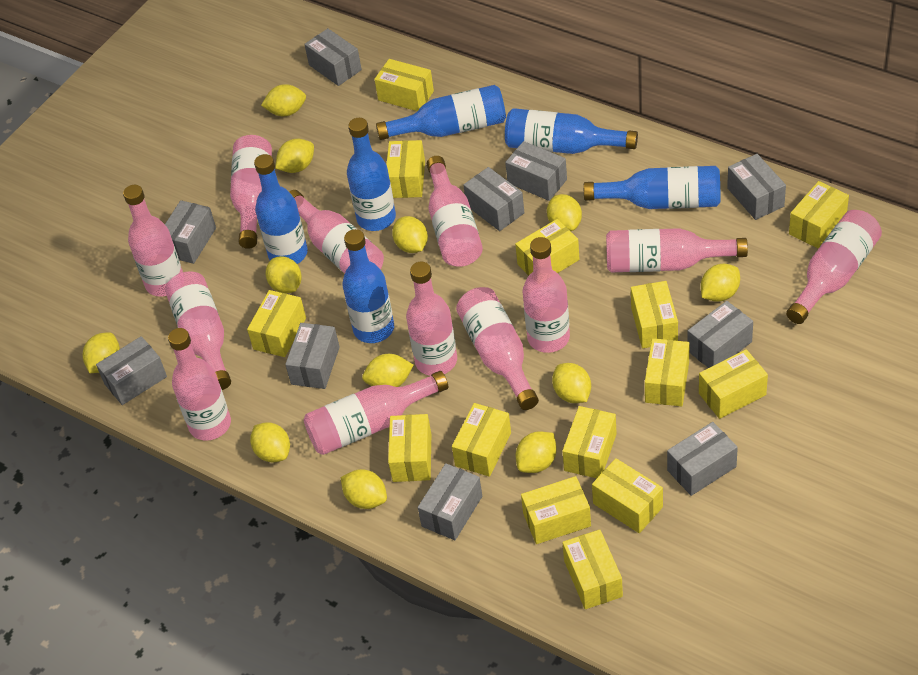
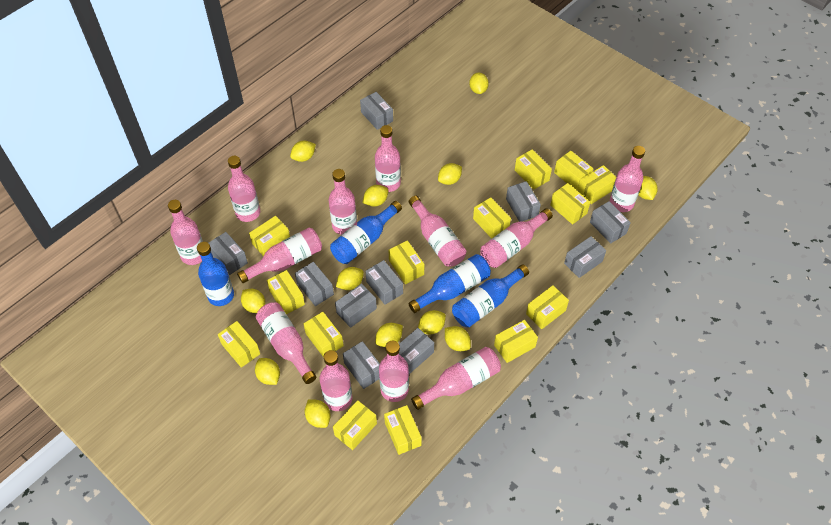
blue bottle: [254,154,308,264] [342,229,394,343] [347,118,396,231] [376,85,506,140] [505,108,638,154] [584,166,720,209] = 6 -> [197,242,234,306] [330,201,402,264] [408,254,491,313] [452,264,529,327] = 4

